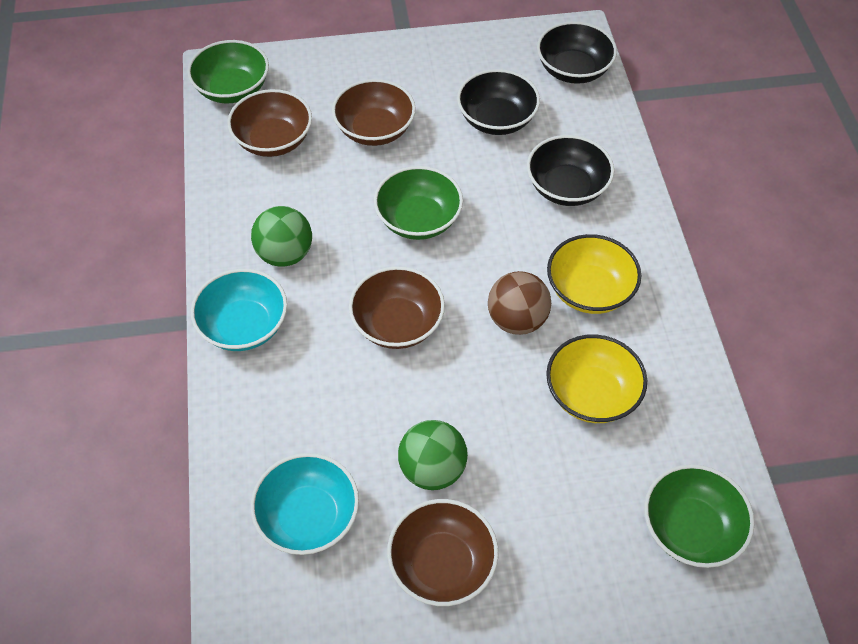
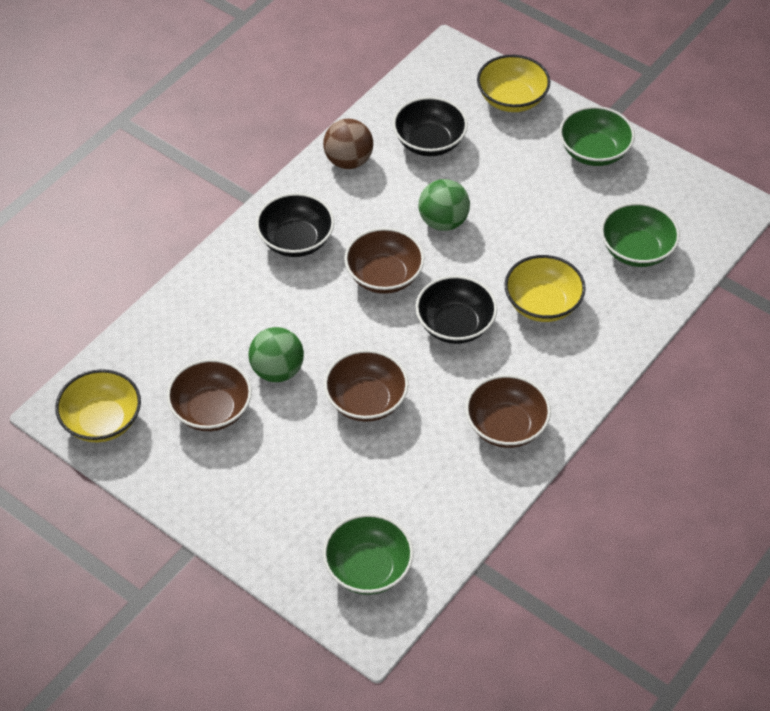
turquoise bowl: [191,269,287,351] [250,453,359,555] = 2 -> none = 0
yellow bowl: [546,334,647,423] [547,234,641,314] = 2 -> [55,369,141,443] [477,55,551,112] [504,255,586,322] = 3

